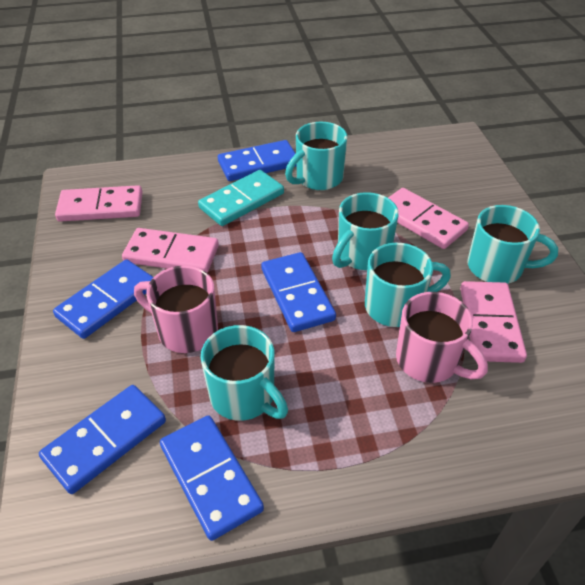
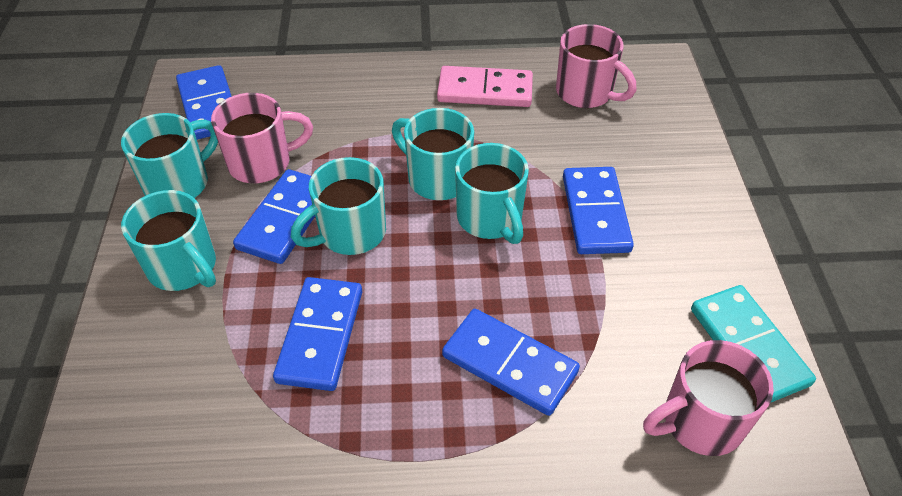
pink domino: [55,185,143,222] [122,228,219,273] [388,188,469,249] [460,281,527,363] = 4 -> [437,66,533,107] = 1
pink mug: [134,266,218,353] [396,292,488,383] = 2 -> [211,93,313,183] [556,24,636,108] [643,340,774,456] = 3

